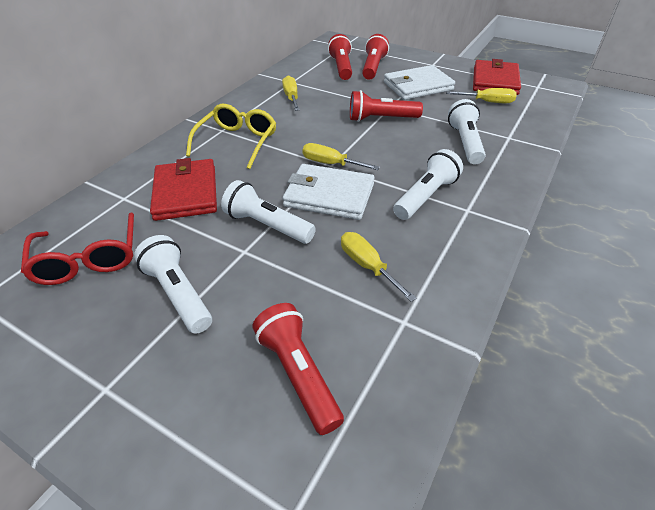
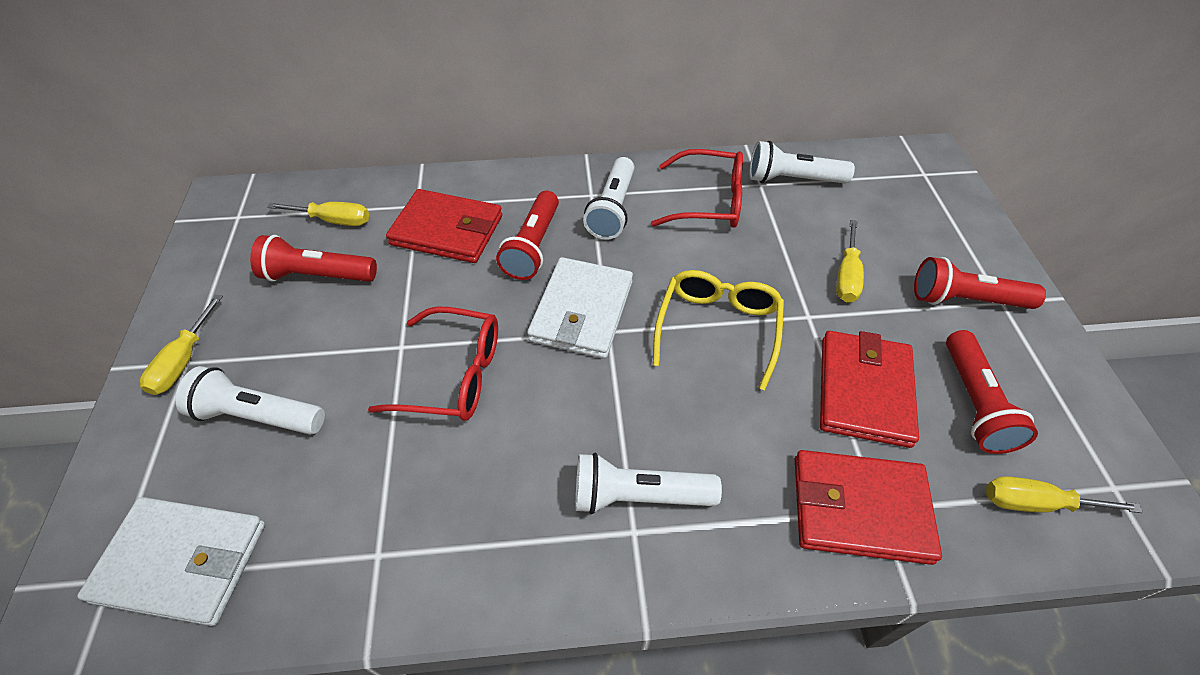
red glasses: [21,212,134,285] = 1 -> [368,306,498,421] [651,149,743,228] = 2
red wallet: [150,158,217,221] [473,59,521,95] = 2 -> [386,189,502,263] [795,450,942,565] [820,331,919,448] = 3

